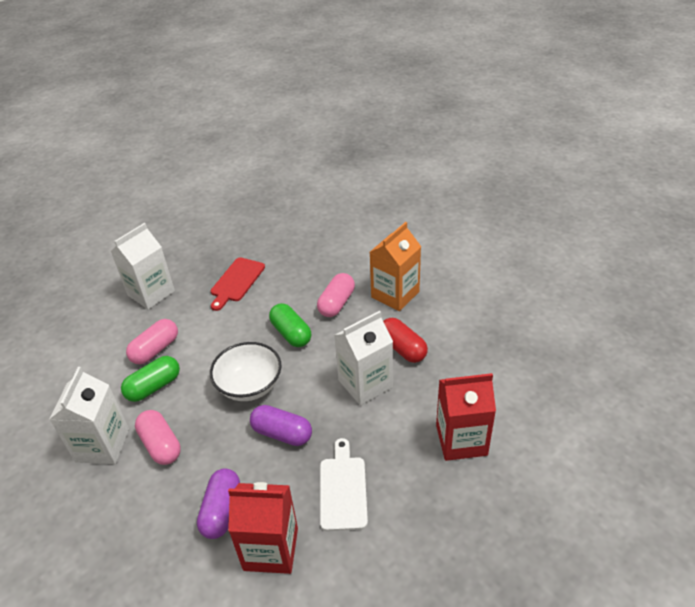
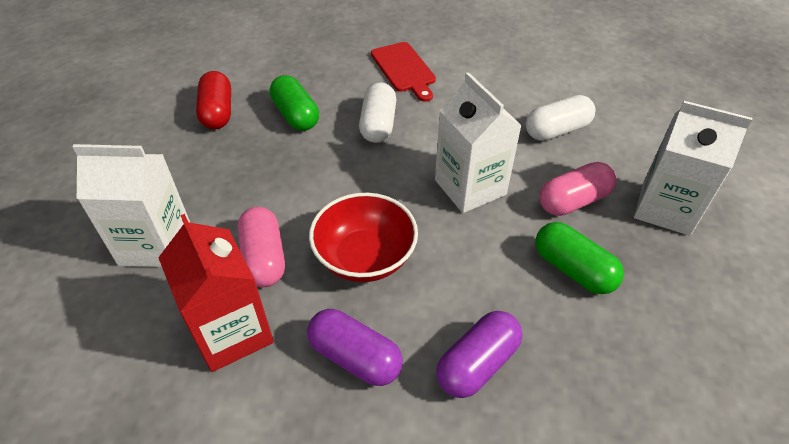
orange carton: [370,222,421,311] = 1 -> none = 0
pink capsule: [126,319,178,364] [135,410,181,465] [317,273,355,317] = 3 -> [238,207,285,287] [539,162,616,216] = 2
red bowl: none = 0 -> [309,193,418,282] = 1
red carton: [228,482,298,574] [436,373,496,461] = 2 -> [158,214,274,372] = 1
white bowl: [210,342,282,401] = 1 -> none = 0
white capsule: none = 0 -> [359,82,396,143] [526,95,596,141] = 2
white cutting board: [320,438,368,531] = 1 -> none = 0

